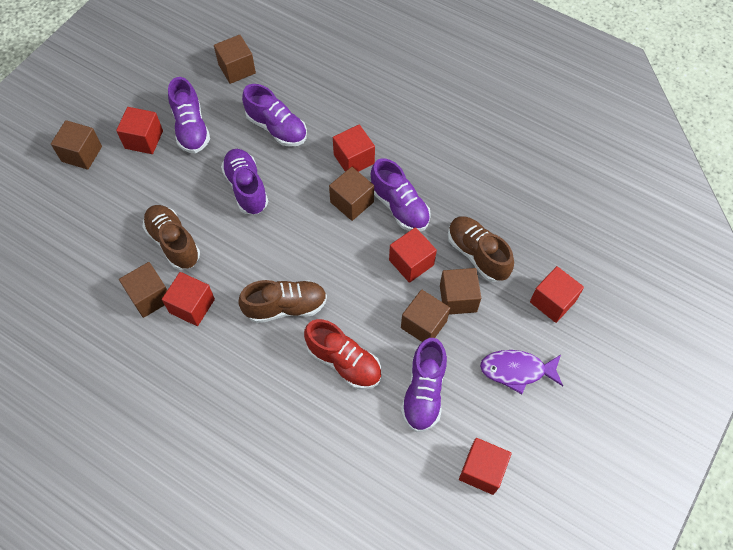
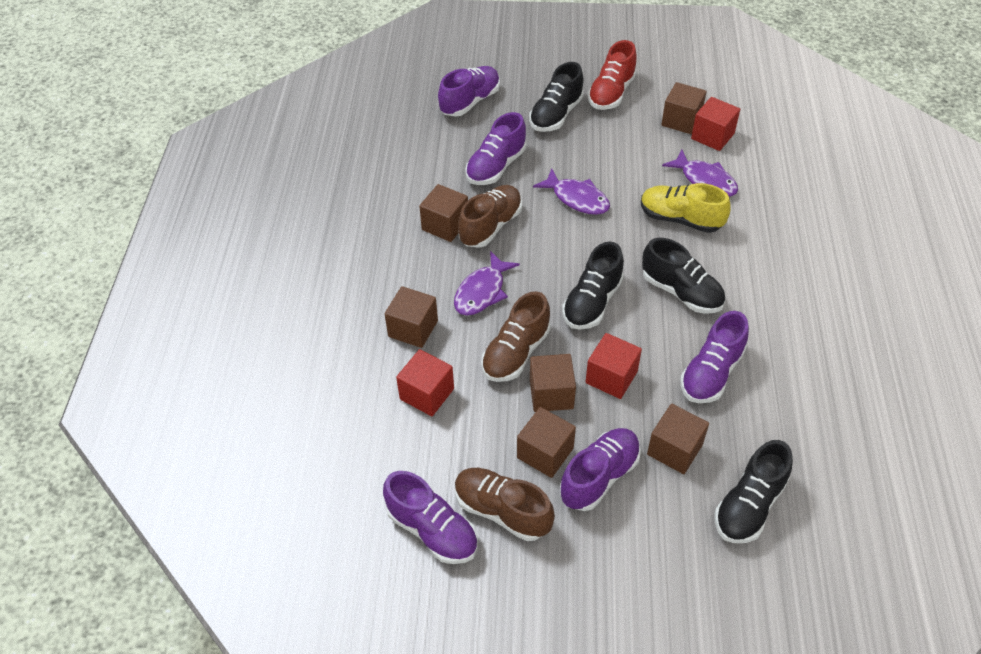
black shoe: none = 0 -> [529,62,584,132] [562,242,624,330] [642,238,725,314] [715,440,793,543] = 4
purple fish: [480,350,563,394] = 1 -> [454,251,520,316] [533,169,610,215] [662,149,738,197] = 3
red cube: [116,107,163,154] [162,272,215,326] [333,125,375,172] [389,227,437,283] [459,438,512,495] [530,266,584,323] = 6 -> [396,349,454,416] [586,333,642,399] [691,97,740,151] = 3
yellow shoe: none = 0 -> [641,183,731,233] = 1

